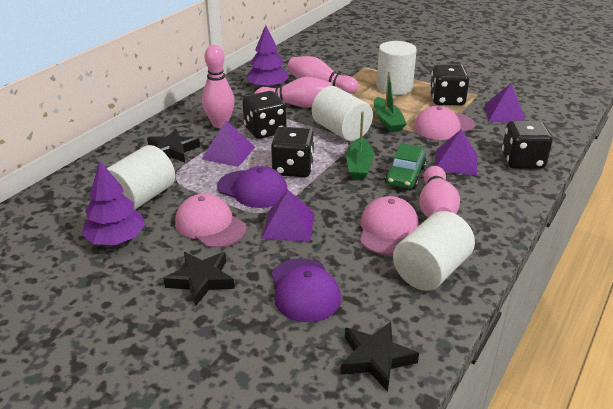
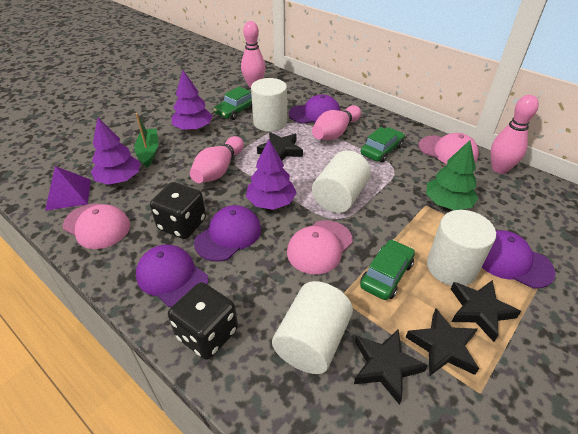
black dice: [242,91,287,139] [271,127,315,177] [430,65,470,105] [502,120,553,169] = 4 -> [150,182,206,239] [168,282,238,360] = 2
black star: [147,129,200,162] [163,252,235,305] [340,322,419,392] = 3 -> [257,132,303,161] [354,329,428,404] [405,308,479,376] [451,280,521,342] = 4
green boat: [346,111,374,180] [374,71,407,132] = 2 -> [134,113,158,168] = 1
green car: [385,143,427,189] = 1 -> [214,87,252,120] [360,127,405,163] [360,240,415,300] = 3
green tree: none = 0 -> [426,140,479,210] = 1
purple cap: [217,166,288,208] [271,258,341,322] = 2 -> [136,245,208,307] [194,205,261,261] [289,94,341,124] [482,230,556,288] = 4
purple pyramid: [202,120,255,167] [262,190,315,242] [435,129,477,176] [485,83,526,123] = 4 -> [45,166,91,211] = 1
purple tree: [82,161,145,245] [246,25,289,88] = 2 -> [91,117,140,185] [172,70,213,131] [246,140,296,210] = 3

